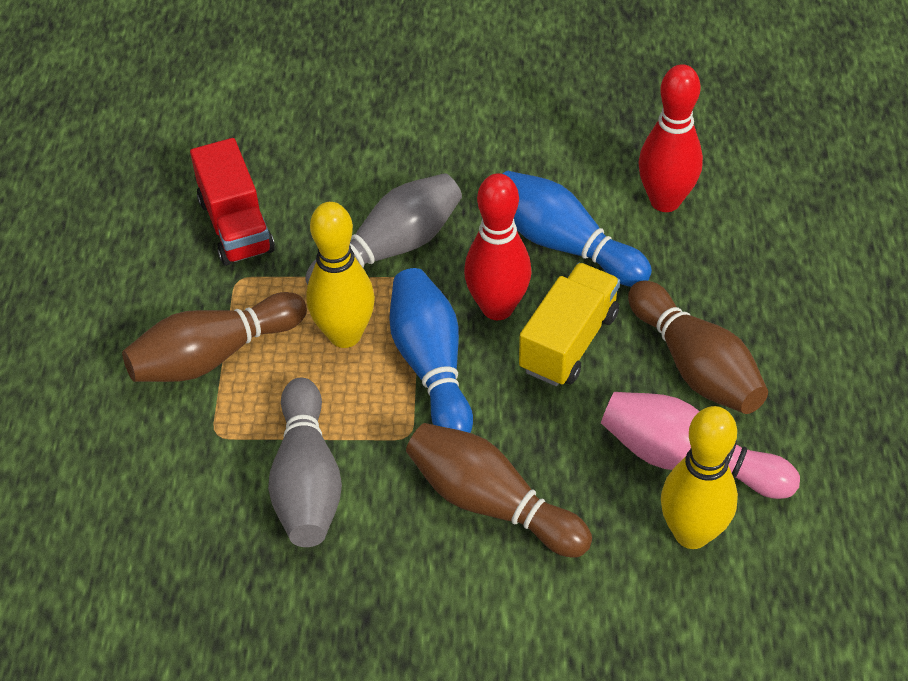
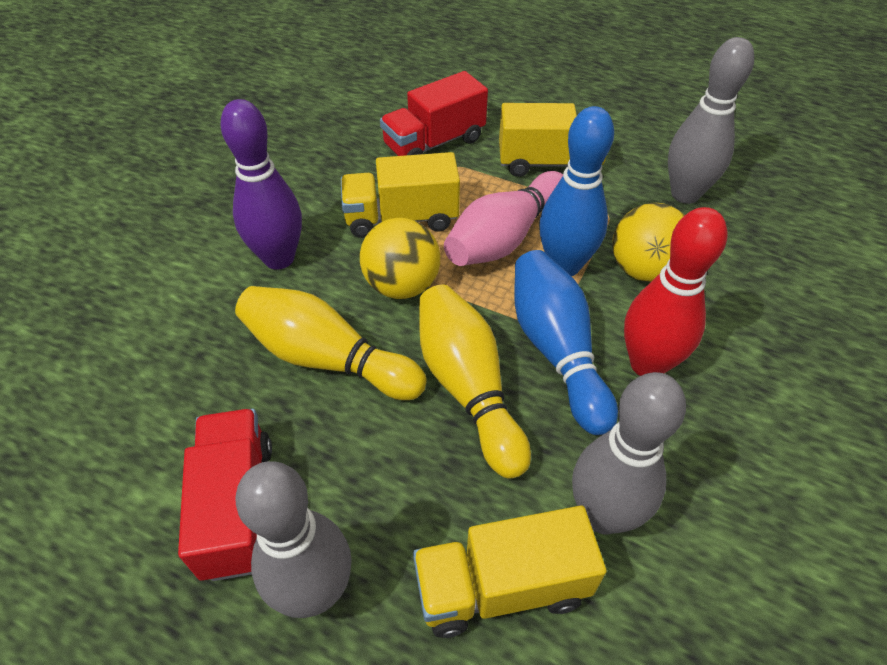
brown bowling pin: [122,292,307,382] [406,423,592,557] [628,281,768,414] = 3 -> none = 0
grey bowling pin: [268,378,342,547] [305,173,462,285] = 2 -> [236,461,352,618] [572,372,686,534] [668,37,754,204] = 3
purple bowling pin: none = 0 -> [220,99,302,270] = 1
red bowling pin: [464,173,531,320] [638,64,703,212] = 2 -> [624,207,727,376] = 1
red truck: [190,138,275,266] = 1 -> [178,409,272,581] [380,71,488,156] = 2
yellow ball: none = 0 -> [360,218,440,299] [612,203,685,282] = 2
yellow truck: [519,263,620,386] = 1 -> [341,152,460,238] [413,505,606,638] [499,103,606,177] = 3

